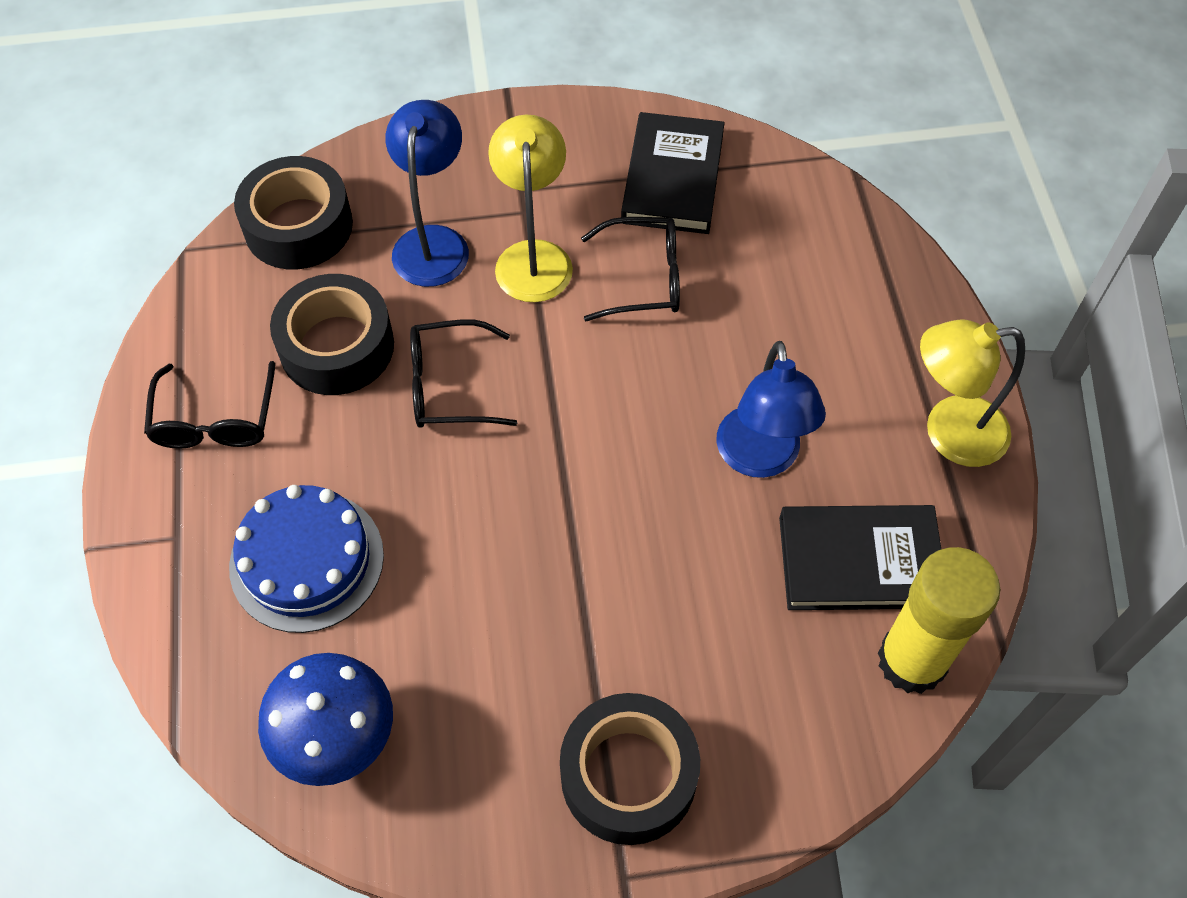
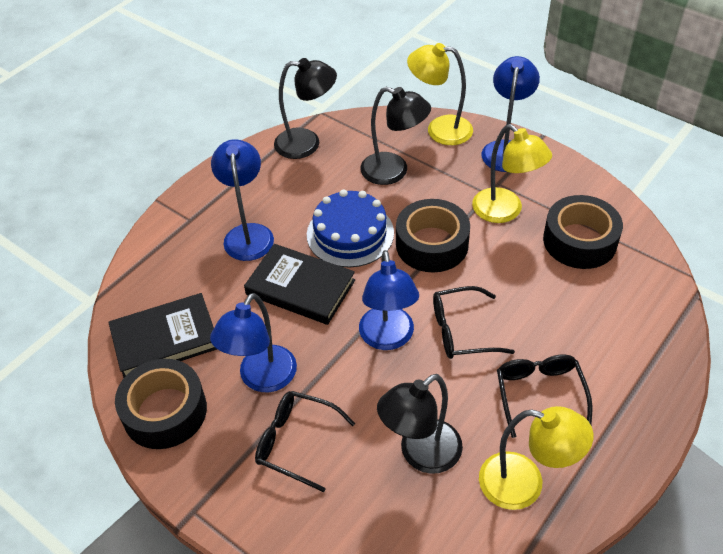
black lamp: none = 0 -> [274,58,337,159] [360,87,431,185] [377,374,463,474] = 3
blue lamp: [386,100,469,287] [717,341,826,478] = 2 -> [210,293,297,392] [211,139,274,261] [359,250,419,350] [481,56,540,172] = 4
blue mushroom: [258,653,393,786] = 1 -> none = 0
yellow glue stick: [878,547,1000,694] = 1 -> none = 0
yellow lamp: [488,114,573,302] [920,319,1025,467] = 2 -> [407,43,473,145] [472,124,552,223] [479,406,593,510] = 3

